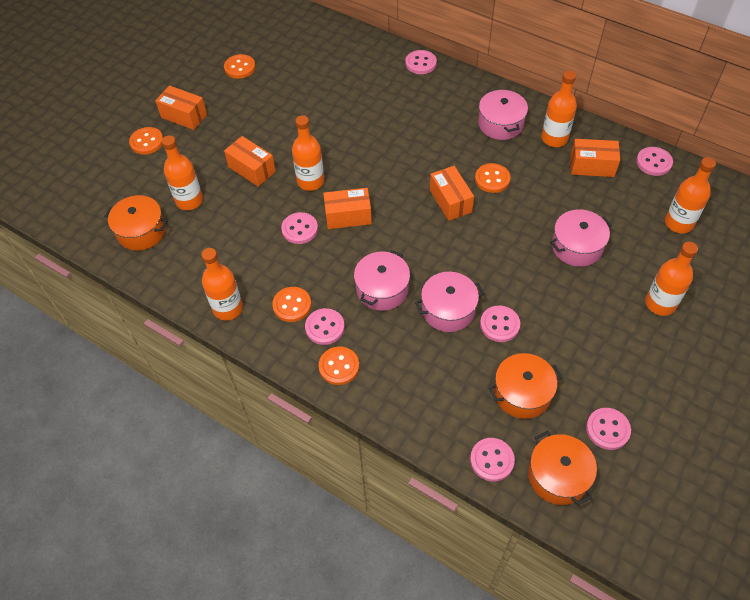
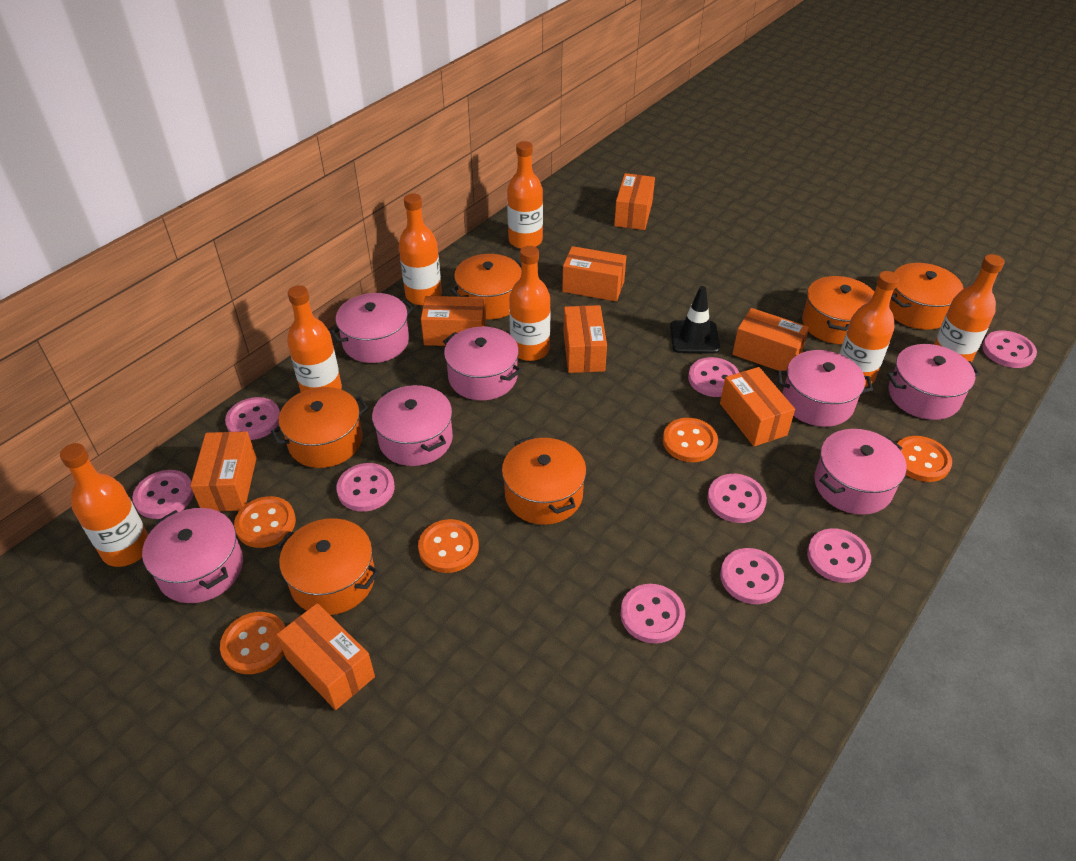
black traffic cone: none = 0 -> [670,286,720,354] = 1
orange bottle: [162,135,203,210] [201,248,243,321] [292,115,324,191] [541,71,577,147] [645,242,698,316] [665,157,716,233] = 6 -> [60,443,148,567] [287,285,342,392] [399,193,442,305] [507,141,543,249] [509,246,551,361] [840,271,899,387] [934,254,1004,362] = 7
orange box: [155,85,207,130] [224,136,276,187] [323,188,372,229] [430,166,474,221] [570,139,620,177] = 5 -> [190,431,257,511] [277,603,375,710] [421,296,486,346] [562,246,626,302] [563,305,607,373] [614,173,655,230] [720,367,795,446] [732,308,809,371] = 8
orange pot: [104,195,167,251] [489,353,562,419] [528,431,597,505] = 3 -> [271,387,369,468] [276,518,379,615] [450,254,521,320] [502,436,586,525] [802,276,874,344] [889,263,964,330] = 6
pink button: [281,212,318,244] [305,308,345,345] [405,50,437,74] [470,438,515,482] [480,306,520,342] [586,408,631,450] [636,147,673,176] = 7 -> [132,470,194,519] [225,397,280,440] [336,463,395,512] [621,584,685,644] [688,357,739,397] [707,474,767,523] [720,548,784,604] [807,528,871,583] [982,330,1037,368] = 9
pink pot: [354,250,410,311] [415,272,484,332] [478,89,528,140] [550,209,612,267] = 4 -> [142,508,243,603] [330,293,414,363] [372,385,453,466] [443,327,522,400] [777,350,873,427] [814,429,907,515] [887,344,980,420] = 7

